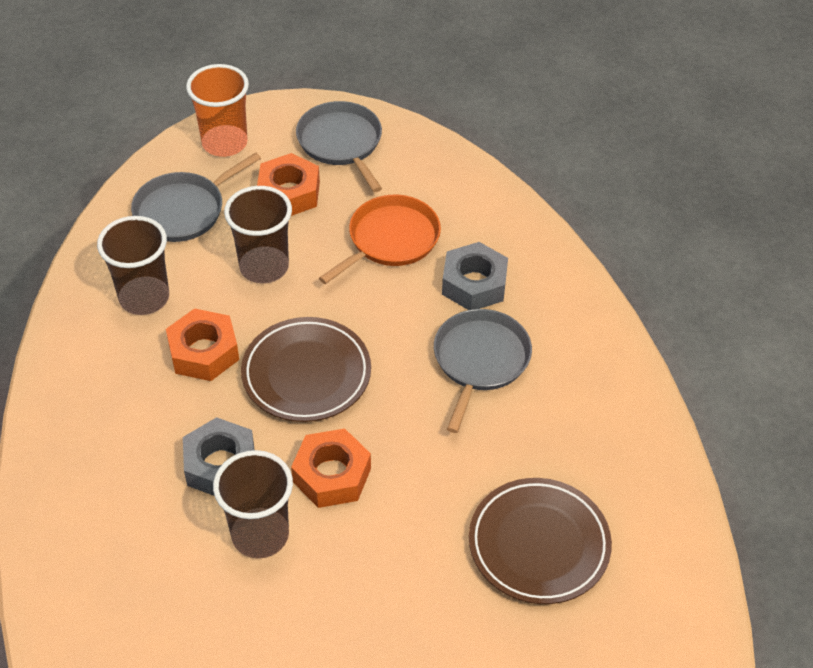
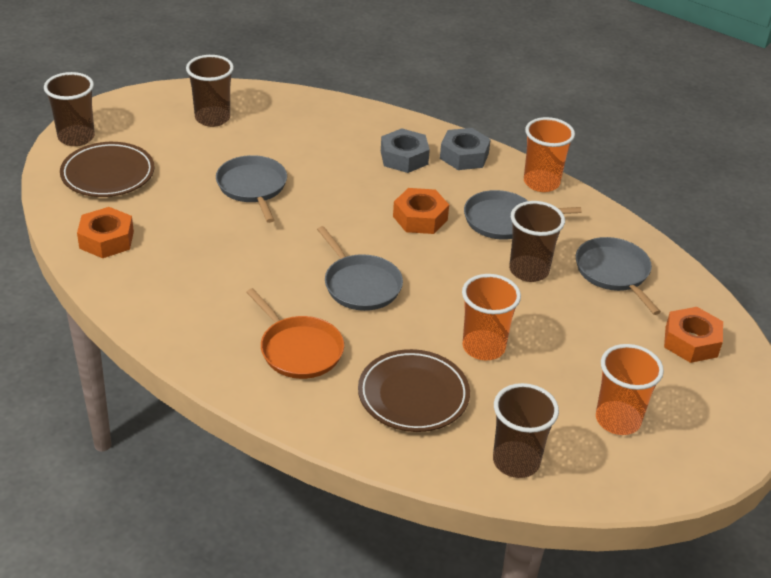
brown cup: [97,216,169,315] [213,450,293,558] [224,186,292,283] = 3 -> [44,72,95,146] [186,55,234,127] [493,383,559,478] [509,201,565,282] = 4
grey pan: [131,152,261,242] [296,101,382,192] [434,309,532,433] = 3 -> [216,155,287,223] [317,226,403,311] [464,190,582,240] [576,237,661,315] = 4
orange cup: [186,64,249,157] = 1 -> [462,274,521,360] [524,117,575,192] [596,344,664,435] = 3

